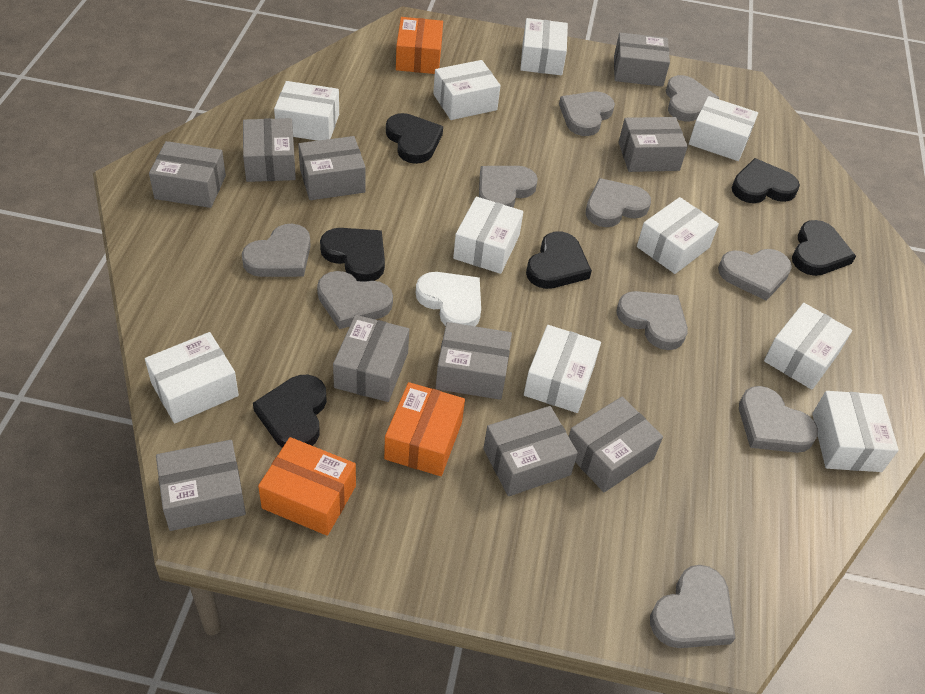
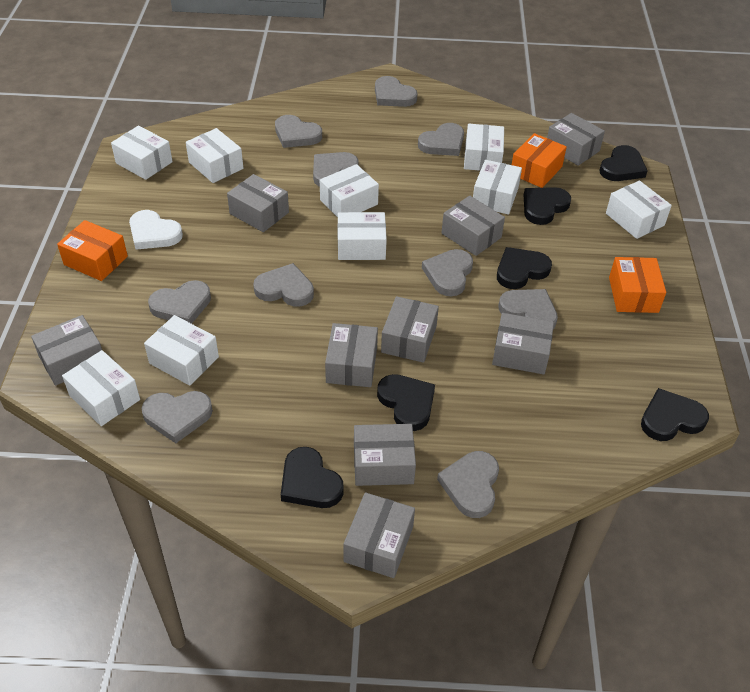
grey box: [149,141,226,208] [156,440,246,531] [243,118,296,182] [298,136,366,200] [333,315,409,402] [436,322,512,400] [483,406,578,496] [569,396,663,492] [614,32,670,87] [619,117,688,172] = 10 -> [31,315,102,386] [227,174,289,232] [325,323,378,387] [344,492,415,578] [354,424,416,486] [381,296,439,363] [442,196,505,256] [492,313,554,375] [547,113,605,166] = 9
white box: [145,332,239,424] [274,81,339,141] [433,60,501,120] [453,197,523,274] [520,18,568,75] [524,325,601,413] [637,197,719,274] [689,96,758,161] [764,303,852,390] [812,391,899,472] = 10 -> [62,350,140,426] [111,125,173,180] [144,315,219,386] [186,128,243,183] [320,164,379,217] [337,212,387,260] [464,124,504,171] [473,160,522,214] [606,181,672,239] = 9

